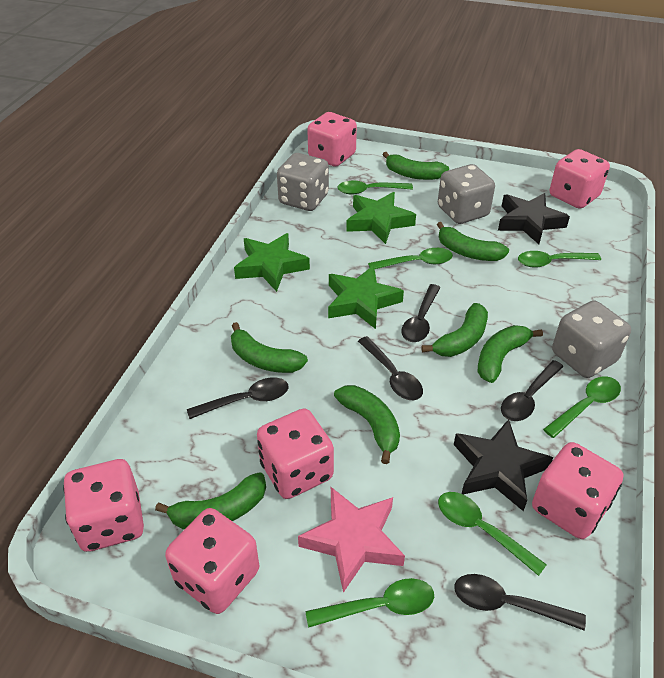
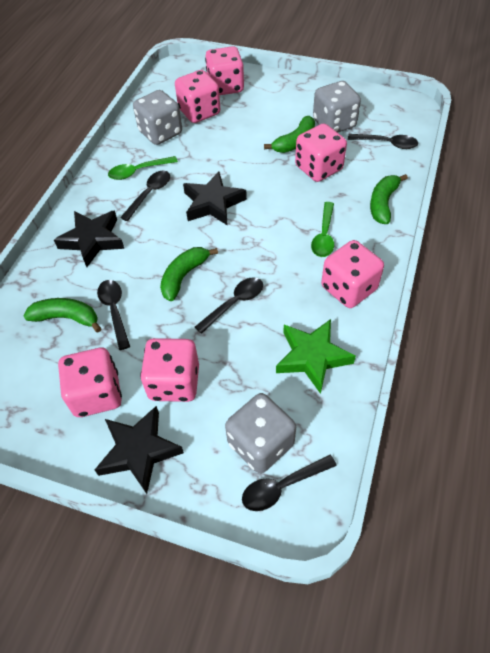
black star: [454,419,553,511] [498,193,570,244] = 2 -> [54,210,124,267] [95,406,184,494] [183,171,247,226] = 3
green banana: [155,472,266,529] [231,322,308,373] [334,385,400,464] [382,152,449,180] [421,303,488,357] [437,222,509,261] [478,325,543,383] = 7 -> [23,298,102,333] [160,247,218,301] [264,116,315,153] [370,174,408,224] = 4
green spoon: [306,578,434,628] [337,181,413,195] [368,248,453,269] [438,492,547,576] [518,251,601,268] [543,376,621,438] = 6 -> [108,156,178,180] [311,202,334,257] = 2
green star: [234,233,310,292] [328,265,404,329] [346,192,416,244] = 3 -> [276,319,356,394] = 1
pink star: [298,487,405,593] = 1 -> none = 0

